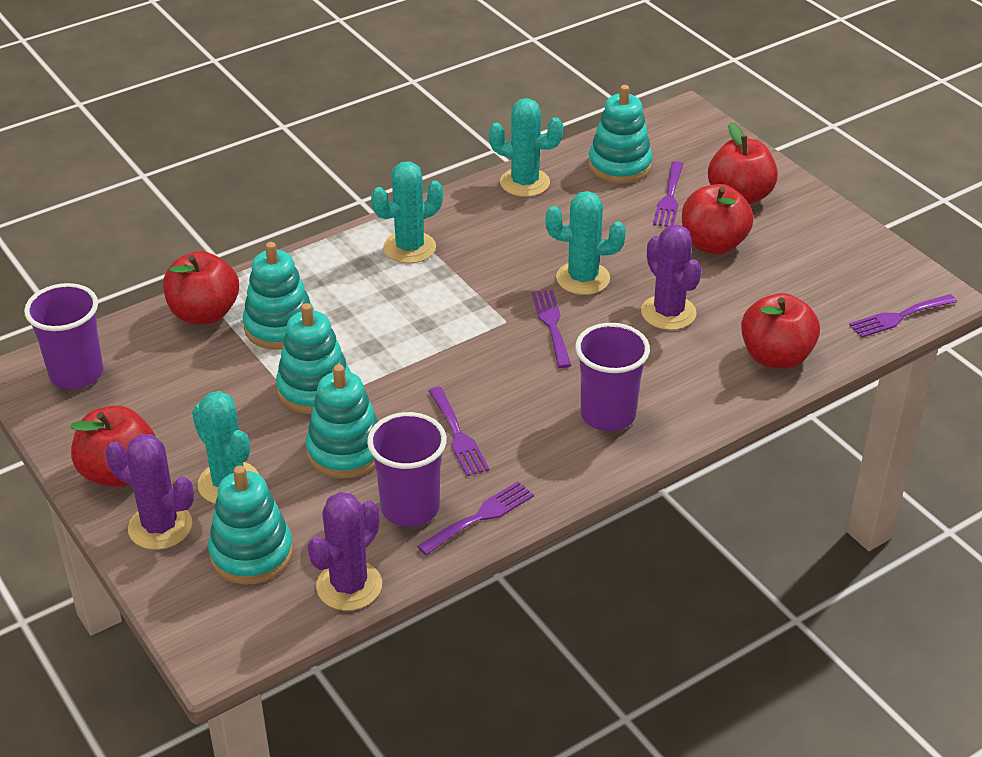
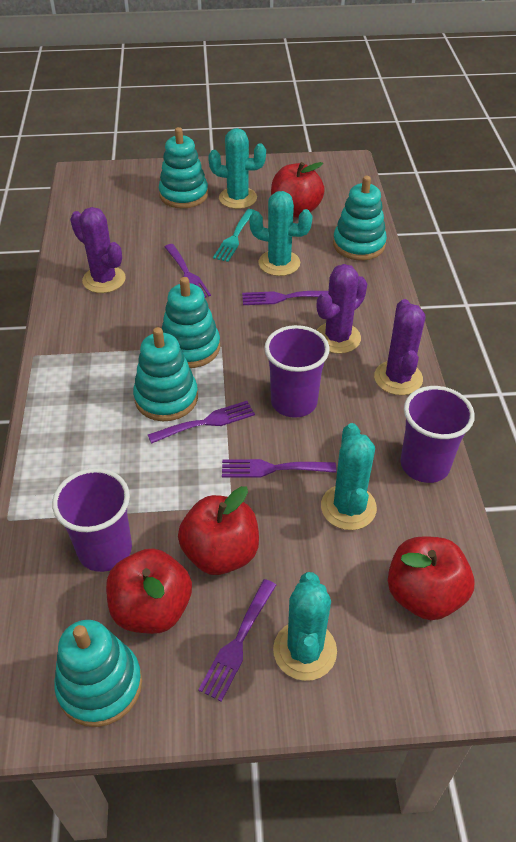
red apple: [70,405,156,487] [163,251,239,324] [682,184,754,254] [708,122,778,204] [741,293,820,369] = 5 -> [106,549,192,634] [178,486,259,575] [271,162,325,218] [388,536,474,620] = 4
turquoise fork: none = 0 -> [213,209,255,262] = 1

